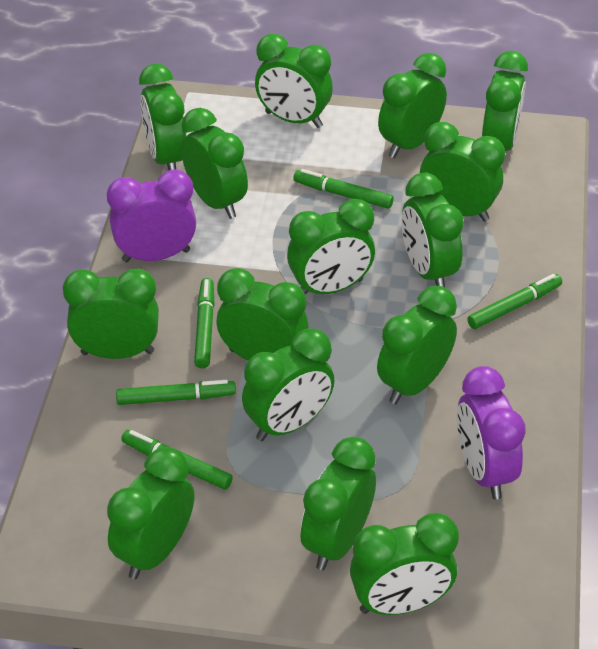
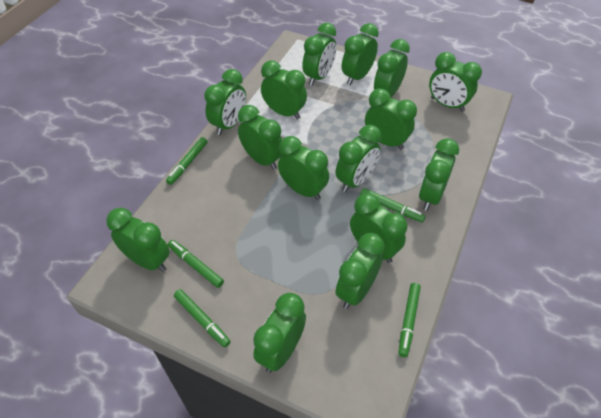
purple clock: [107,169,196,262] [456,366,526,500] = 2 -> none = 0

